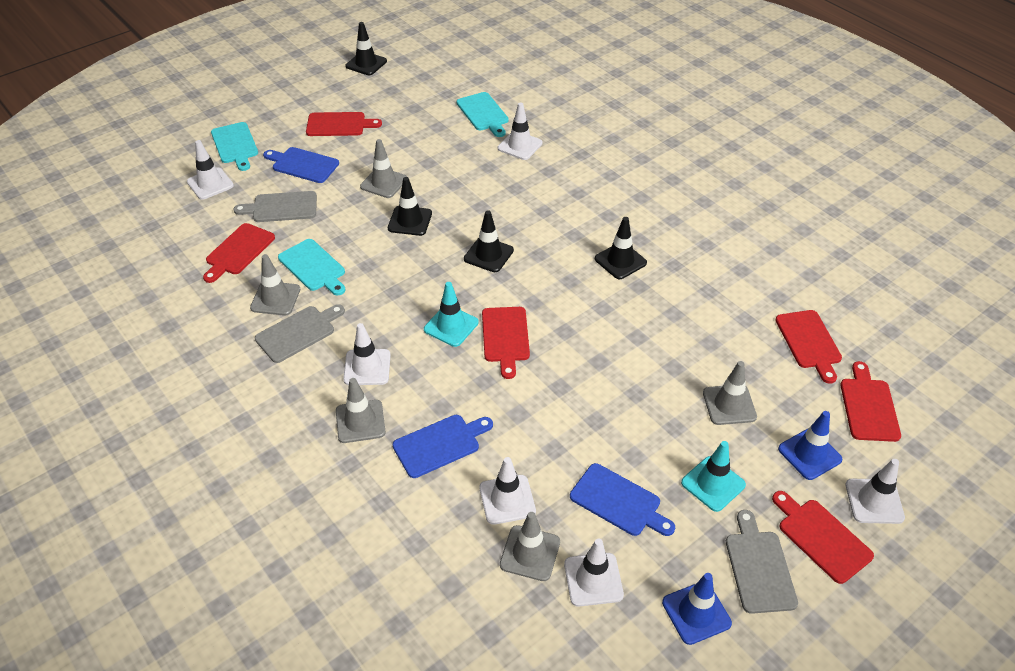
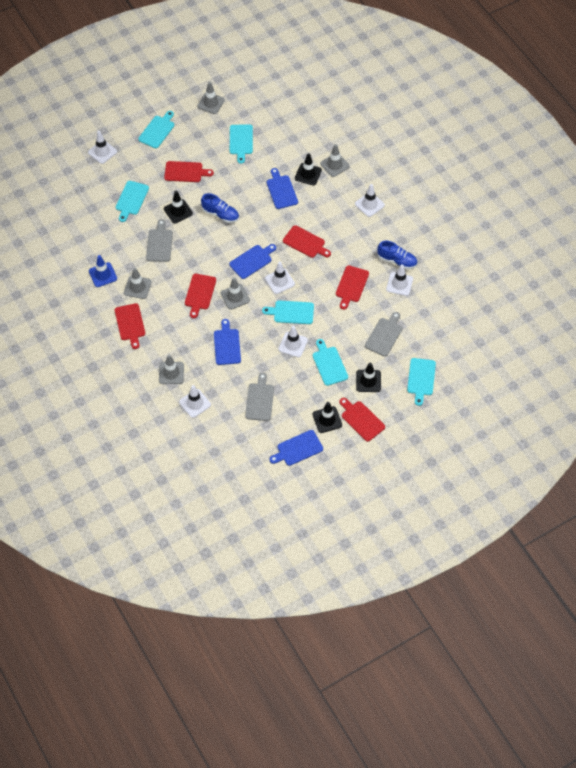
blue cutting board: [263,147,339,183] [393,415,493,478] [570,463,675,536] = 3 -> [214,319,241,365] [229,244,276,279] [267,168,298,209] [269,430,323,466] = 4
blue shoe: none = 0 -> [201,193,239,223] [377,241,417,269] = 2
blue traffic cone: [662,573,732,645] [778,411,842,480] = 2 -> [89,255,117,287] = 1
turquoise cutting board: [211,122,258,171] [278,239,345,295] [457,92,509,137] = 3 -> [116,181,149,222] [138,111,174,148] [230,125,253,164] [262,300,314,324] [313,339,348,386] [407,358,436,406] = 6
turquoise traffic cone: [424,282,479,347] [681,441,746,512] = 2 -> none = 0

